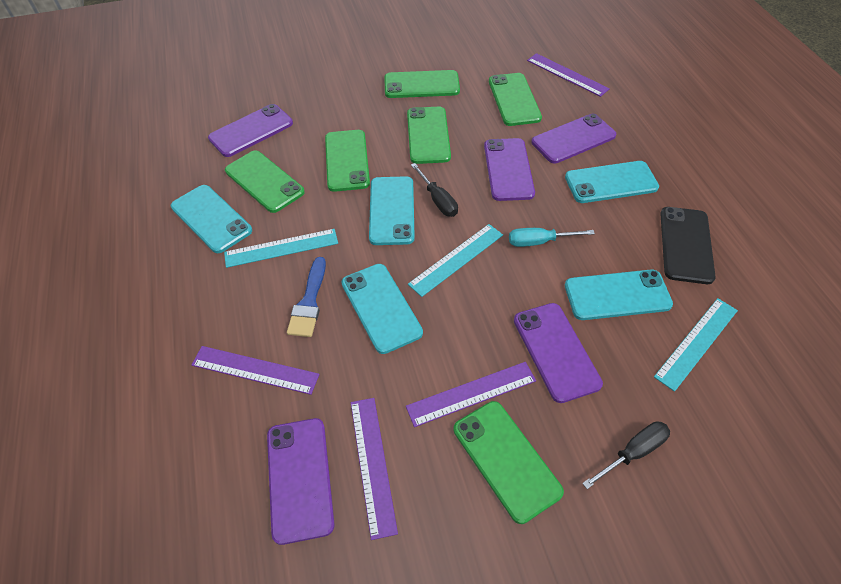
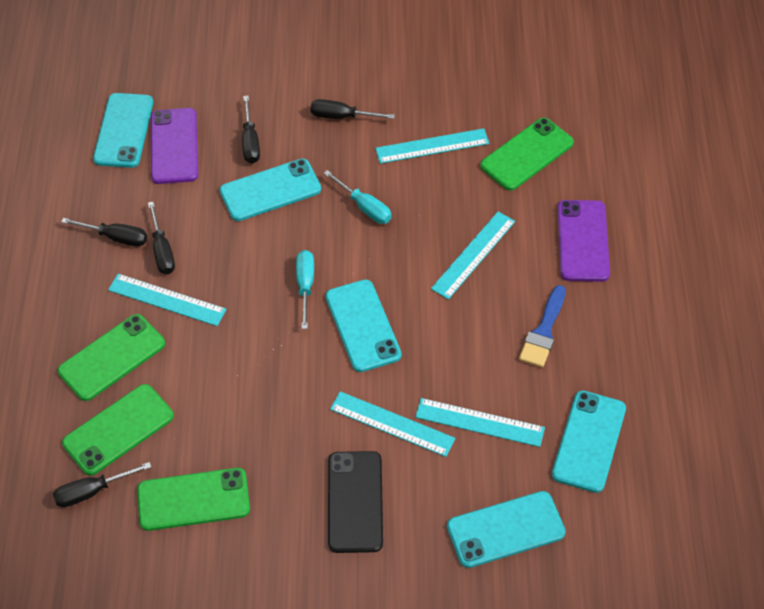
black screwdriver: [411,163,458,217] [582,421,670,489] = 2 -> [53,462,151,507] [61,218,147,247] [148,202,175,274] [242,96,260,164] [310,99,395,119] = 5
green phone: [225,150,305,213] [325,130,370,192] [384,70,460,98] [407,107,451,164] [454,401,564,524] [489,73,542,126] = 6 -> [58,314,165,401] [62,384,174,475] [137,468,250,531] [480,118,574,191] = 4
purple phone: [208,104,293,157] [267,418,335,545] [484,138,535,201] [514,303,603,403] [531,114,616,164] = 5 -> [151,108,198,184] [557,200,610,282] = 2
purple ruler: [192,346,320,395] [351,398,398,540] [406,362,536,427] [527,53,610,97] = 4 -> none = 0
turquoise ruler: [224,229,338,268] [408,224,503,297] [654,298,738,392] = 3 -> [108,274,226,326] [330,391,455,457] [375,128,489,164] [415,398,545,447] [431,212,515,299] = 5
turquoise screwdriver: [509,228,595,247] = 1 -> [296,250,314,329] [323,170,392,224] = 2

